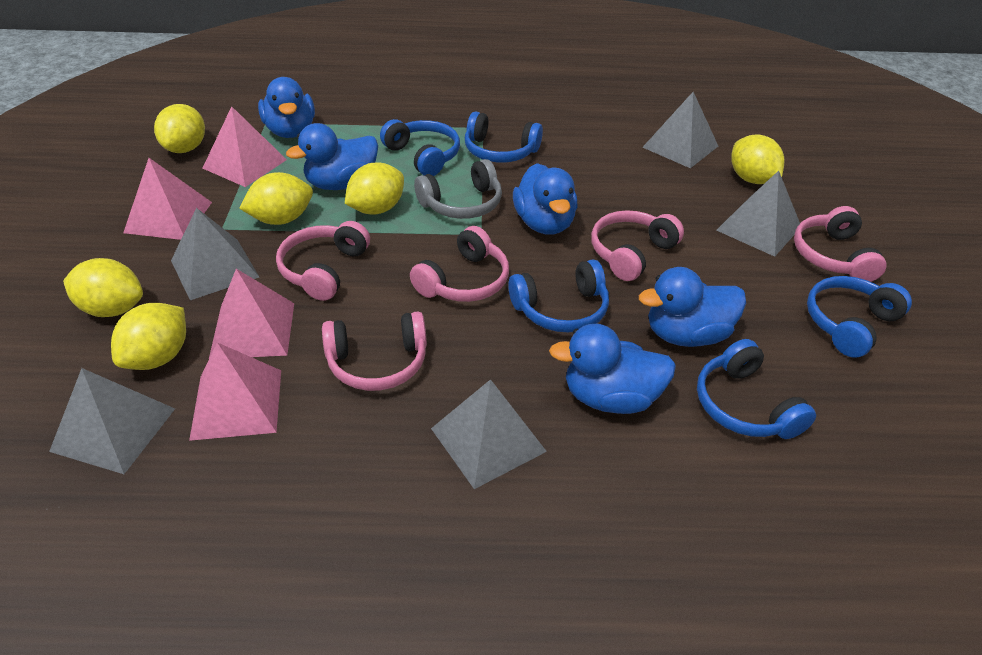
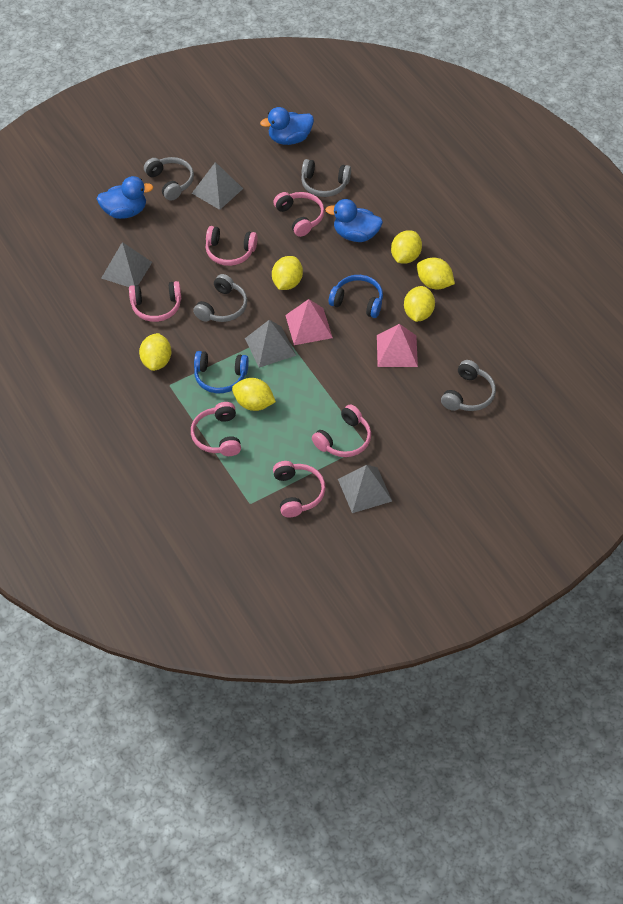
blue duck: [258,77,315,138] [286,123,378,190] [513,163,578,235] [549,324,676,414] [639,267,746,347] = 5 -> [97,176,153,219] [260,107,314,145] [325,199,383,242] = 3
blue headphones: [380,119,460,176] [465,111,543,163] [508,260,609,332] [697,339,816,439] [807,276,912,357] = 5 -> [194,351,249,393] [329,275,383,318] = 2
grey headphones: [414,159,502,219] = 1 -> [144,157,194,201] [193,274,247,322] [301,159,351,197] [441,360,496,411] = 4
grey pyramid: [49,368,175,474] [171,208,259,300] [431,379,547,489] [642,92,718,168] [716,170,800,257] = 5 -> [101,242,152,287] [192,162,243,210] [245,320,296,368] [338,465,392,513] = 4
pink headphones: [276,221,370,301] [322,312,427,391] [410,226,509,302] [591,210,684,281] [794,206,886,282] = 5 -> [129,281,181,322] [191,402,241,456] [206,226,258,266] [273,192,325,237] [273,461,326,518] [312,404,371,457] = 6
pink pyramid: [123,158,212,240] [189,342,281,441] [203,106,287,187] [209,269,294,358] = 4 -> [285,299,333,345] [377,324,418,367] = 2

